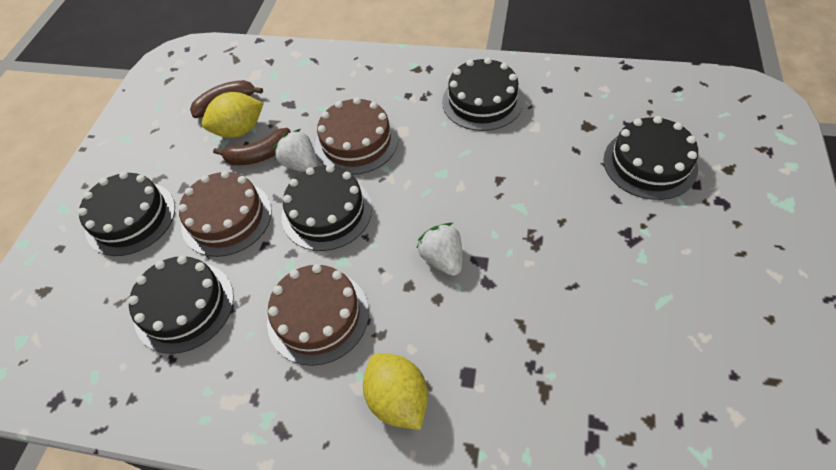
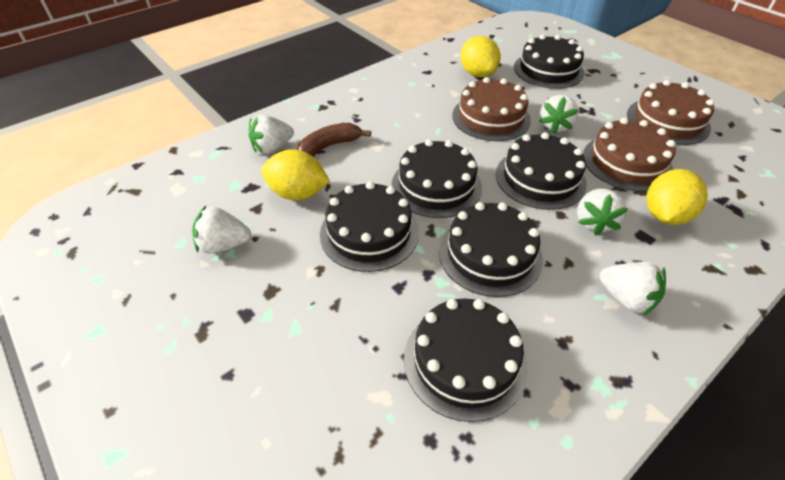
black cake: [78,172,175,256] [128,256,234,354] [282,165,372,251] [442,57,524,131] [603,116,698,200] = 5 -> [320,181,419,272] [392,139,482,218] [404,299,528,422] [439,202,543,297] [496,132,587,210] [514,34,584,89] = 6
brown banana: [190,80,263,118] [213,128,291,165] = 2 -> [297,123,371,157] = 1
white strawberry: [273,129,317,172] [416,223,462,276] = 2 -> [192,206,251,254] [249,115,294,154] [539,95,579,134] [577,189,628,236] [599,262,666,316] = 5
yellow lemon: [202,92,264,138] [363,353,428,430] = 2 -> [261,149,330,200] [461,36,501,77] [647,169,708,225] = 3

